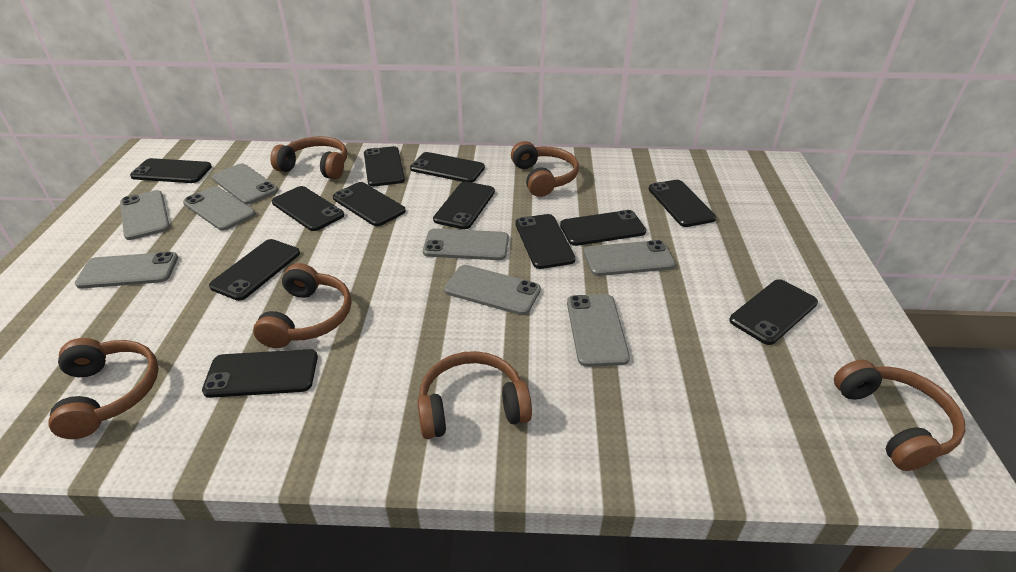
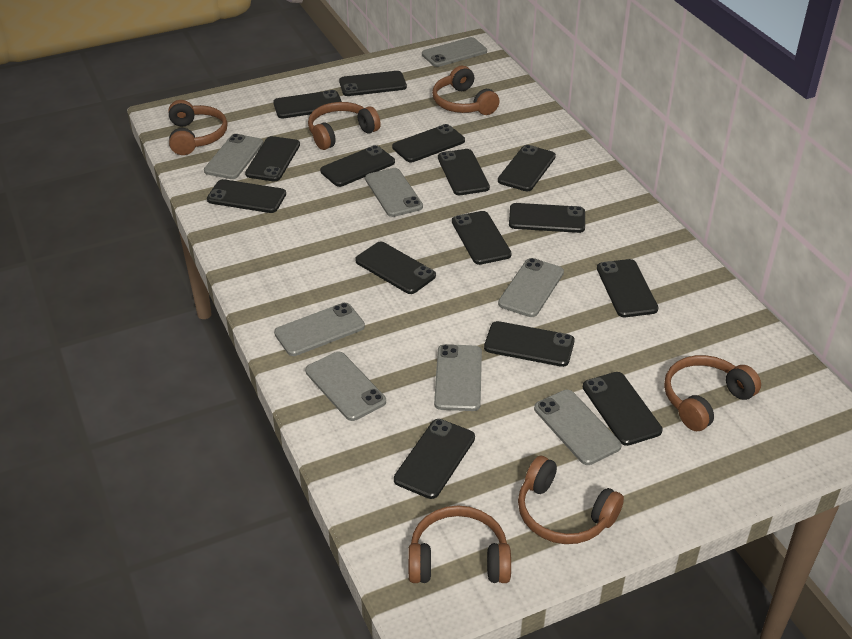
black phone: [130,158,212,183] [202,349,318,398] [209,239,300,301] [272,186,344,231] [333,182,406,226] [364,146,405,187] [410,152,485,182] [433,181,495,229] [515,214,576,269] [560,210,646,246] [648,180,716,227] [729,279,818,345] = 12 -> [207,179,286,213] [245,136,300,181] [273,90,342,118] [320,145,395,187] [339,71,407,96] [355,242,436,294] [392,124,465,162] [394,419,475,499] [438,149,490,195] [452,211,512,265] [484,321,575,367] [498,145,556,191] [509,203,585,233] [582,372,663,446] [597,259,659,317] = 15

